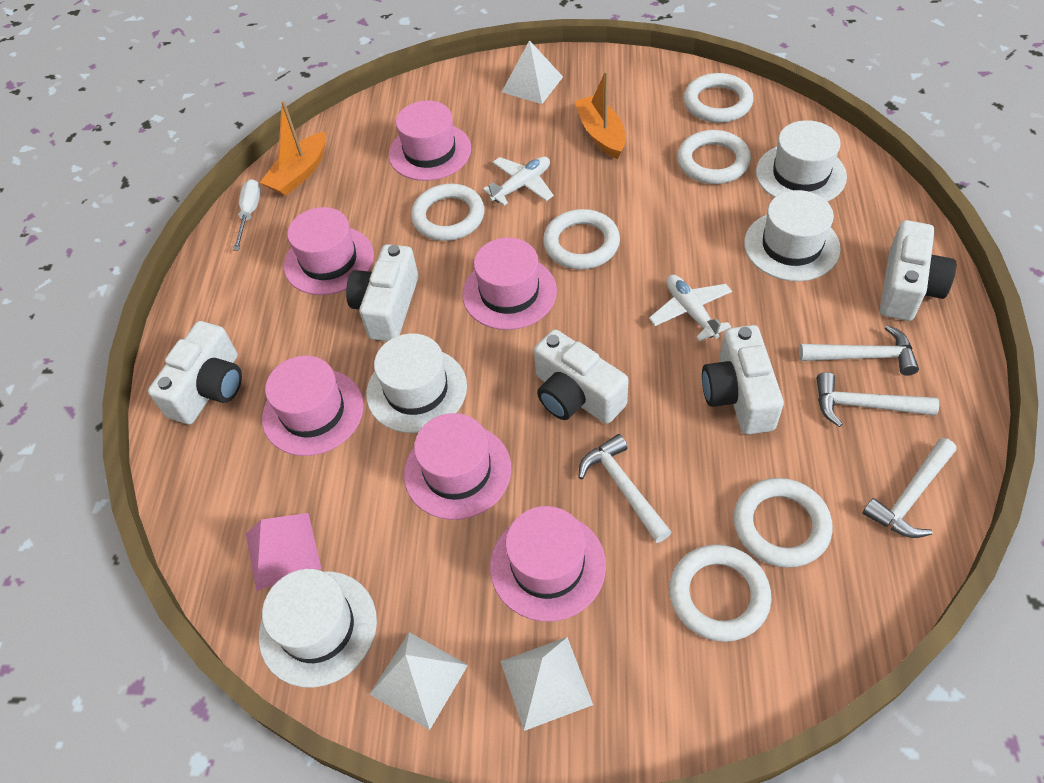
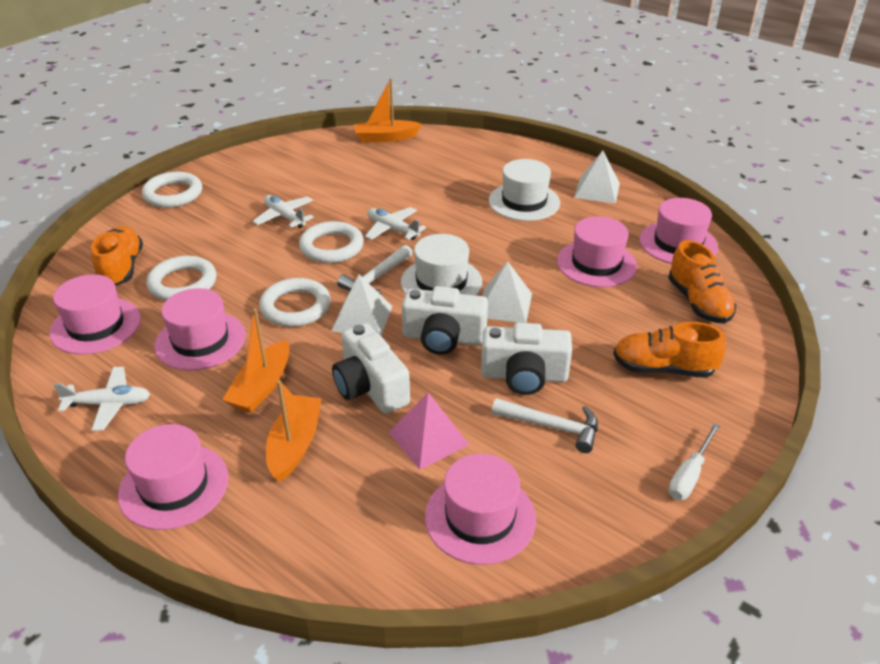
orange boat: [260,101,326,196] [575,71,625,159] = 2 -> [222,308,290,413] [266,380,322,482] [354,78,422,142] = 3
orange shoe: none = 0 -> [91,226,143,286] [613,322,726,378] [668,240,736,323] = 3
white camera: [148,321,242,424] [346,244,419,341] [534,329,629,424] [702,325,784,434] [880,220,956,321] = 5 -> [332,323,410,414] [402,286,488,355] [481,323,572,395] = 3
white hammer: [578,434,671,543] [799,325,919,376] [817,372,939,427] [862,438,957,538] = 4 -> [337,245,412,294] [492,398,598,453] = 2
white hat: [259,569,377,688] [366,333,467,433] [744,190,841,281] [756,120,847,202] = 4 -> [401,234,482,295] [489,159,560,221] = 2
white plane: [483,157,554,206] [649,275,732,341] = 2 -> [54,367,150,431] [252,195,314,228] [365,207,426,240] = 3
white ring: [411,184,485,241] [543,209,620,270] [669,545,771,642] [677,130,751,184] [684,73,753,123] [734,478,833,568] = 6 -> [142,172,202,208] [146,256,217,301] [259,278,331,327] [299,221,364,263] = 4

